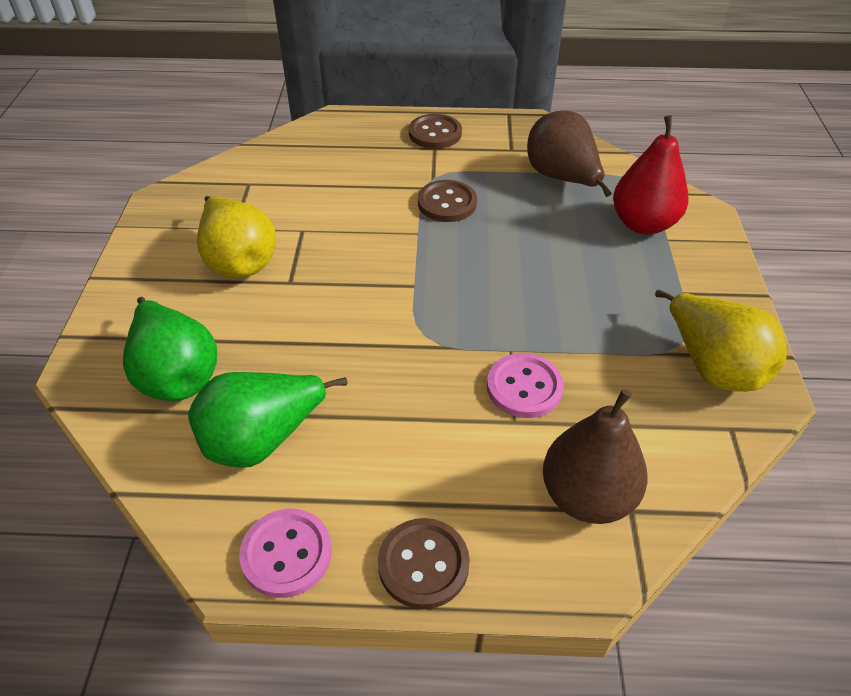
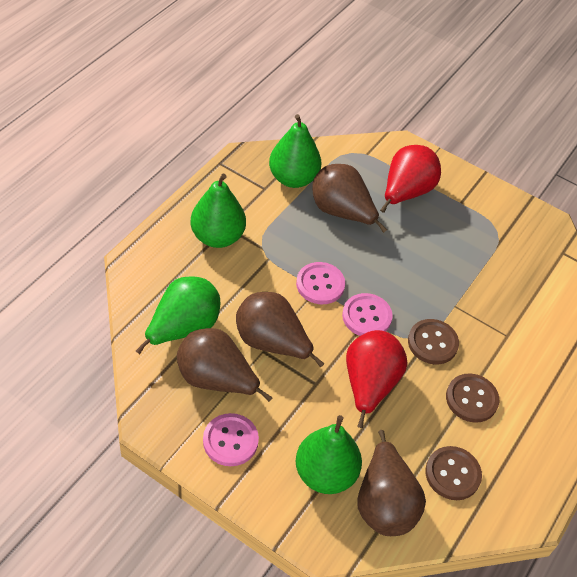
brown pear: [527,110,612,197] [543,389,648,524] = 2 -> [177,328,273,402] [236,292,324,368] [312,164,387,233] [357,430,426,536] = 4
green pear: [123,297,217,401] [188,372,347,468] = 2 -> [136,276,221,354] [191,174,246,248] [269,114,321,188] [296,415,362,494] = 4
pink button: [239,509,332,598] [487,353,564,418] = 2 -> [203,413,259,466] [296,262,345,304] [342,293,393,336] = 3
red pear: [613,115,688,234] = 1 -> [346,330,408,428] [380,145,441,213] = 2
yellow pear: [197,196,276,278] [655,290,787,392] = 2 -> none = 0

